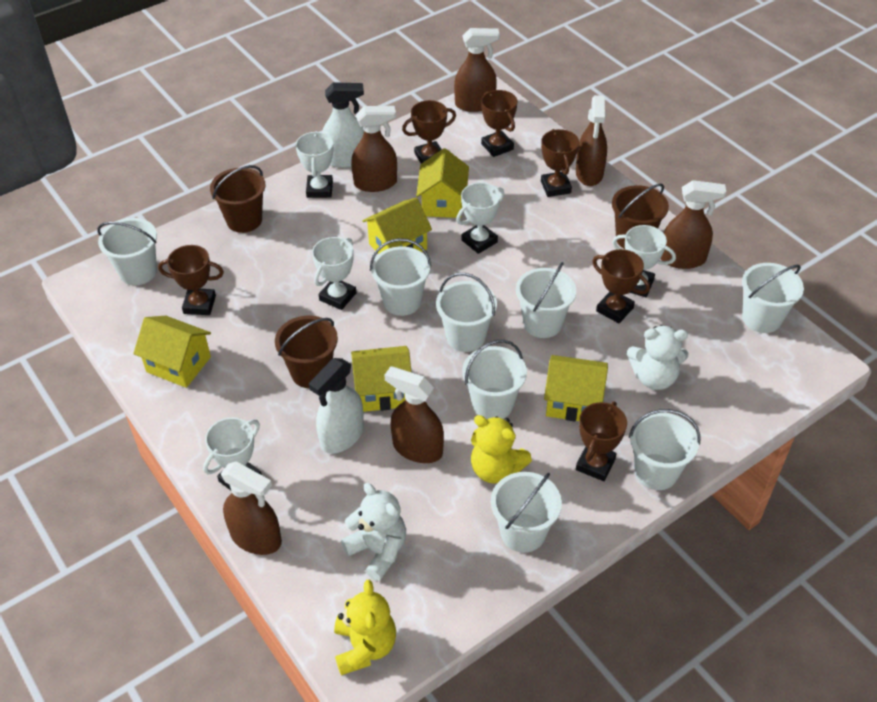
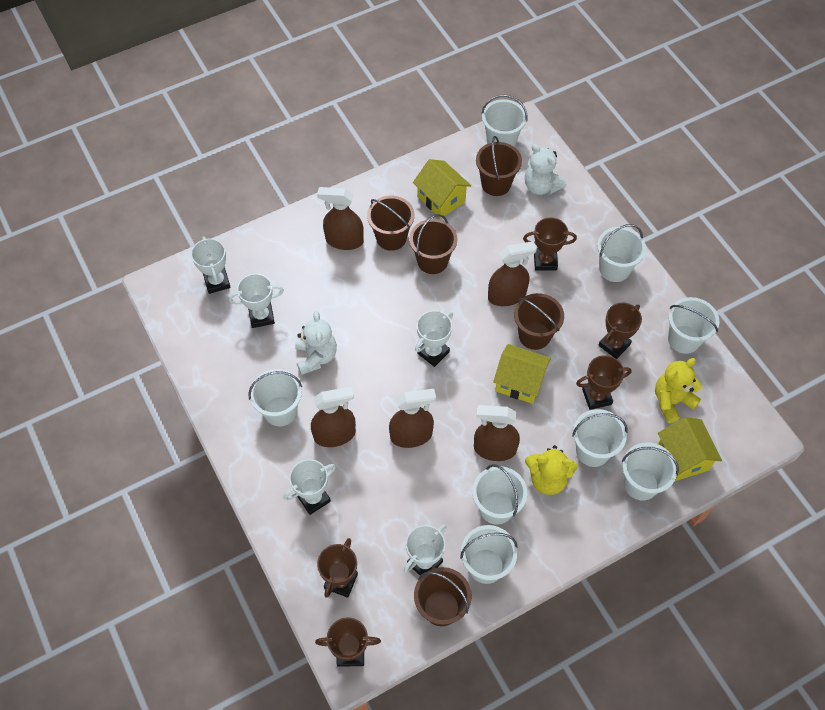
brown bucket: [210,165,266,233] [275,316,338,388] [612,184,669,249] = 3 -> [367,196,415,251] [409,214,457,274] [414,567,472,626] [476,136,522,196] [514,293,564,350] = 5
brown spray bottle: [221,461,282,555] [351,106,397,192] [384,366,444,463] [454,28,500,112] [576,95,607,186] [660,180,726,269] = 6 -> [311,387,356,447] [317,187,364,250] [389,389,436,448] [474,405,520,461] [488,241,537,306] = 5
brown trophy: [158,245,224,315] [402,100,456,164] [481,90,517,157] [541,129,579,197] [576,402,627,481] [592,249,650,323] = 6 -> [315,617,381,667] [317,538,358,598] [523,217,577,271] [576,355,632,410] [598,303,642,359] = 5
white spray bottle: [309,358,364,454] [322,82,364,168] = 2 -> none = 0
yellow house: [133,316,211,388] [351,346,411,412] [362,197,432,254] [416,148,469,218] [544,355,608,422] = 5 -> [413,159,471,219] [493,344,551,404] [658,417,722,481] = 3

